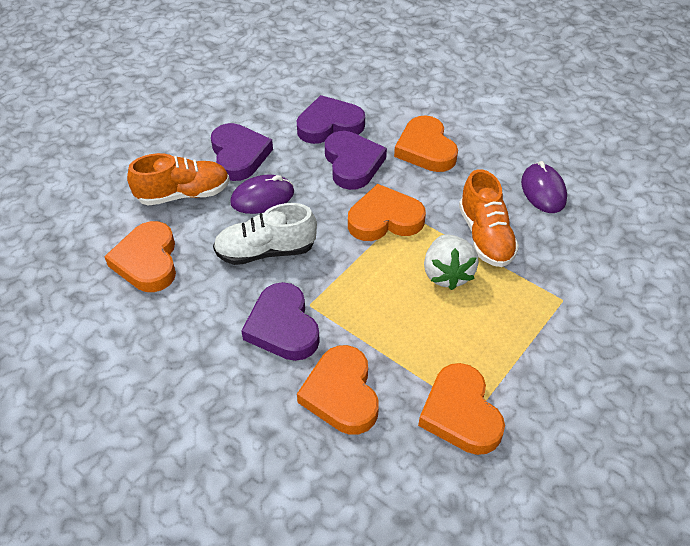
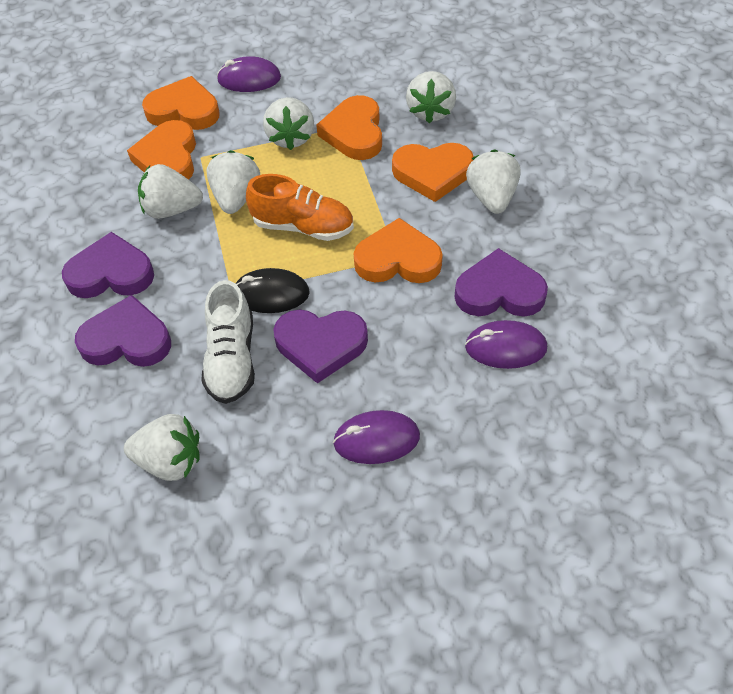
black mouse: none = 0 -> [235,268,310,313] = 1
orange shoe: [127,153,230,206] [459,169,519,267] = 2 -> [246,174,354,241] = 1
purple mouse: [230,174,294,214] [521,161,567,213] = 2 -> [217,56,281,92] [333,410,420,464] [465,320,547,369] = 3
white strawberry: [424,234,479,290] = 1 -> [124,414,200,481] [138,164,203,219] [207,150,260,214] [263,97,314,150] [406,71,456,123] [466,149,521,214] = 6

